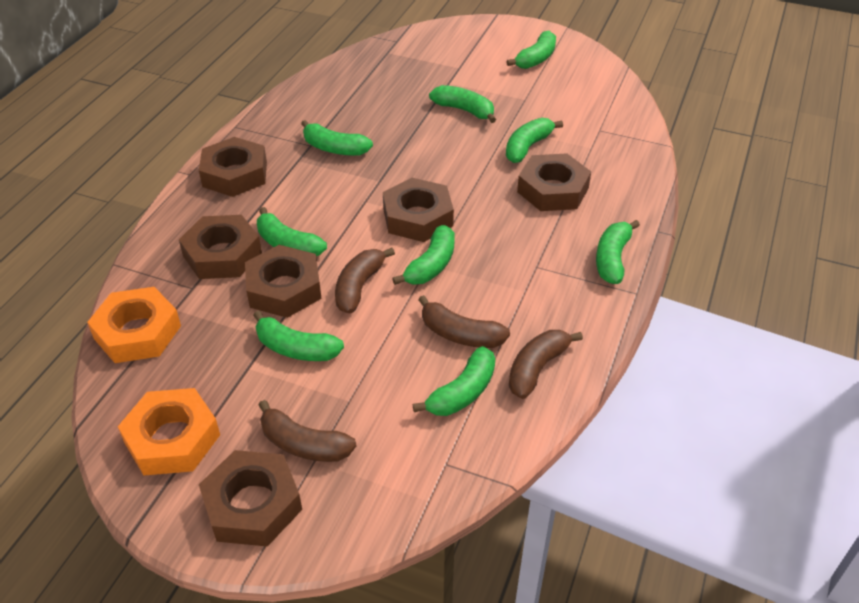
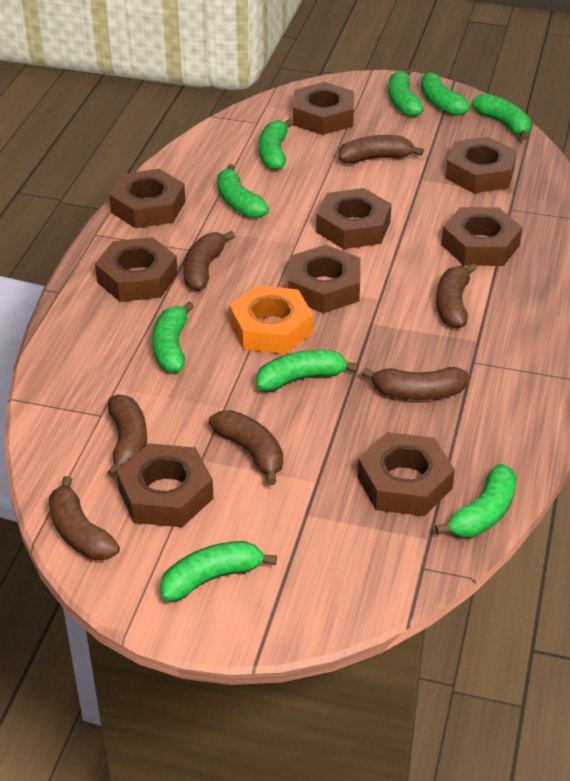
brown banana: [259,400,356,462] [335,248,395,314] [418,295,510,348] [509,330,583,399] = 4 -> [49,476,120,560] [107,394,147,478] [183,231,235,291] [208,410,283,485] [338,135,424,164] [362,367,469,400] [436,263,477,328] = 7
brown nut: [179,215,262,279] [199,137,267,197] [199,450,302,547] [245,245,322,318] [383,178,454,242] [517,153,591,211] = 6 -> [95,237,178,302] [109,169,185,228] [116,443,214,527] [288,245,361,313] [293,82,354,135] [316,188,392,249] [357,432,455,516] [441,207,522,266] [446,137,517,193] = 9
orange nut: [87,287,181,363] [118,388,220,475] = 2 -> [229,285,313,354] = 1

